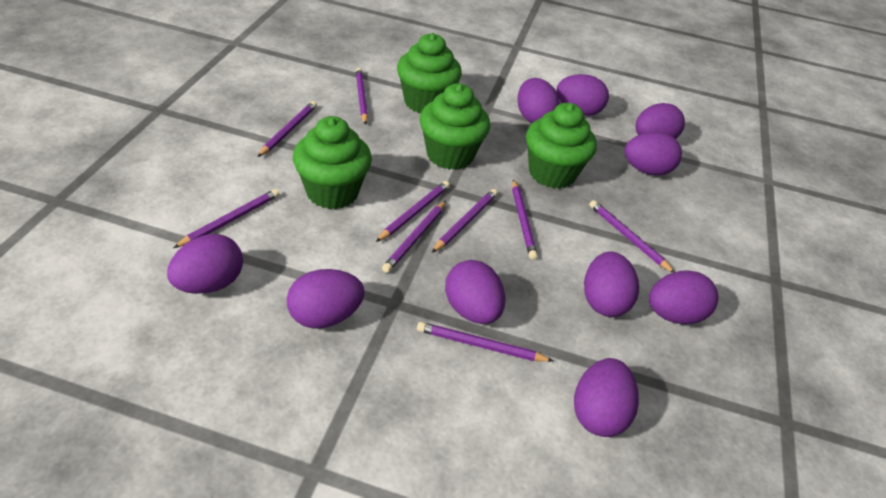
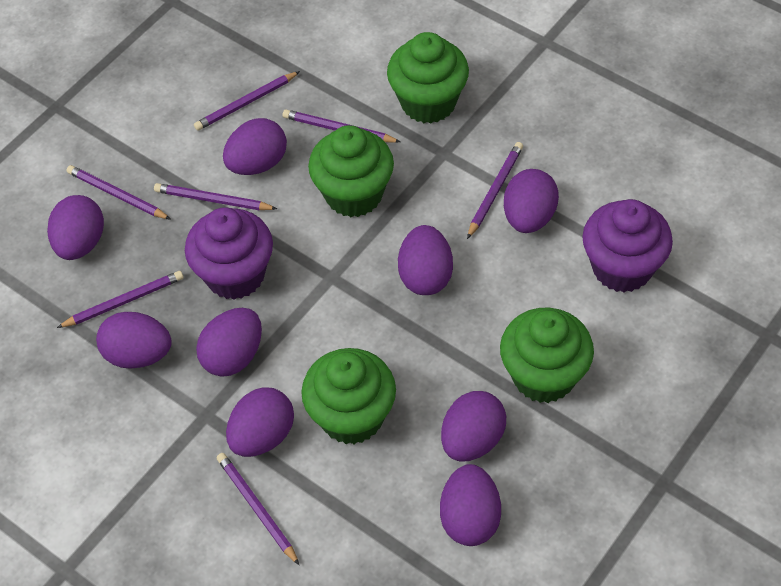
purple cupcake: none = 0 -> [185,207,273,300] [582,199,673,293] = 2
purple egg: [167,234,243,294] [287,269,365,329] [445,260,505,324] [517,78,560,123] [557,74,609,116] [574,358,639,437] [584,251,639,317] [625,132,682,176] [635,103,685,139] [649,270,718,324] = 10 -> [47,195,104,260] [96,312,172,369] [196,308,262,377] [223,118,287,175] [226,387,294,457] [398,225,453,295] [440,464,501,546] [441,391,506,462] [504,169,559,233] = 9
purple pencil: [173,189,279,248] [258,101,317,157] [356,68,368,125] [376,181,450,242] [382,201,446,273] [417,322,553,362] [432,189,498,253] [512,179,538,260] [589,200,675,273] = 9 -> [57,271,184,328] [67,165,171,220] [154,183,277,211] [194,71,300,131] [217,453,299,565] [283,109,401,143] [467,142,523,239] = 7

